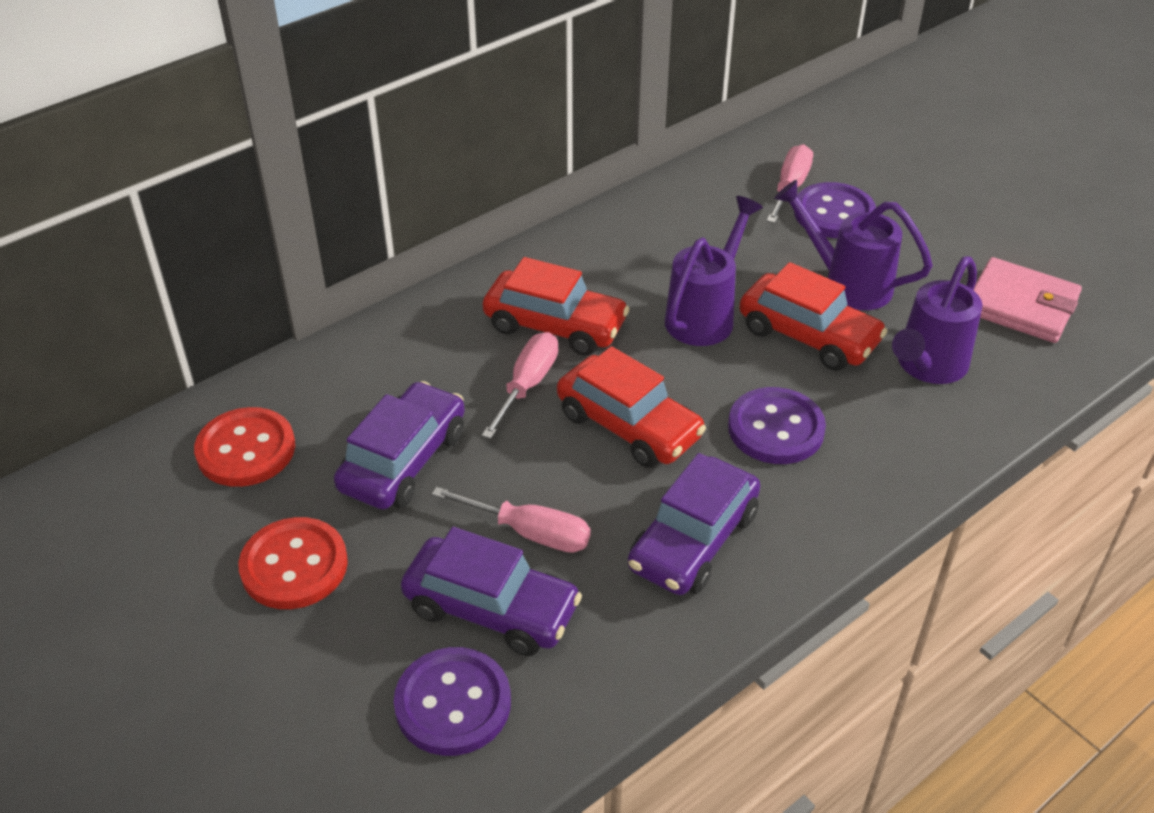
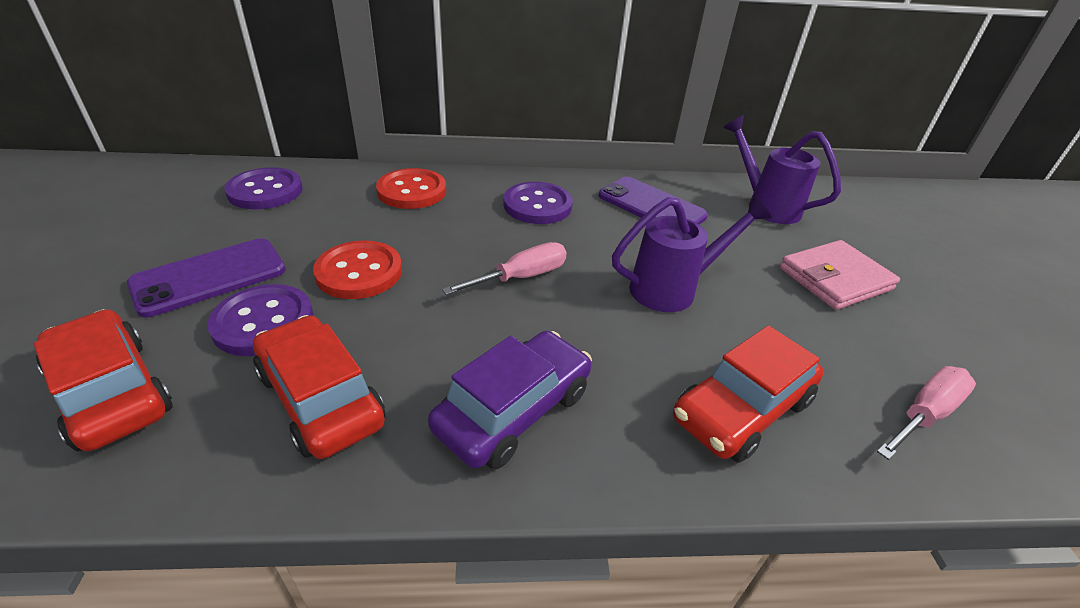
pink screwdriver: [432,487,591,553] [481,332,558,439] [767,144,813,223] = 3 -> [442,242,567,295] [877,366,976,460] = 2
purple car: [334,381,465,510] [401,527,582,656] [628,453,760,595] = 3 -> [428,331,592,469] = 1
purple phone: none = 0 -> [127,239,286,317] [599,177,708,225] = 2
purple watering can: [665,196,763,346] [774,180,933,310] [892,256,982,384] = 3 -> [612,196,772,312] [723,115,841,224] = 2

